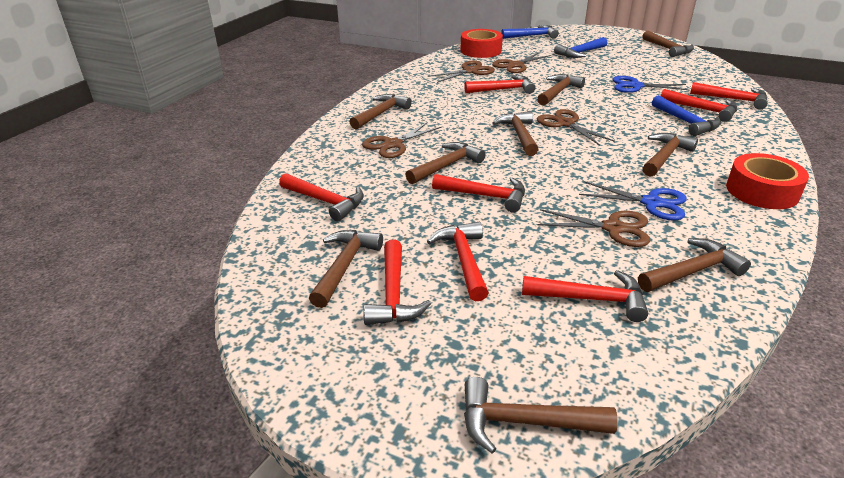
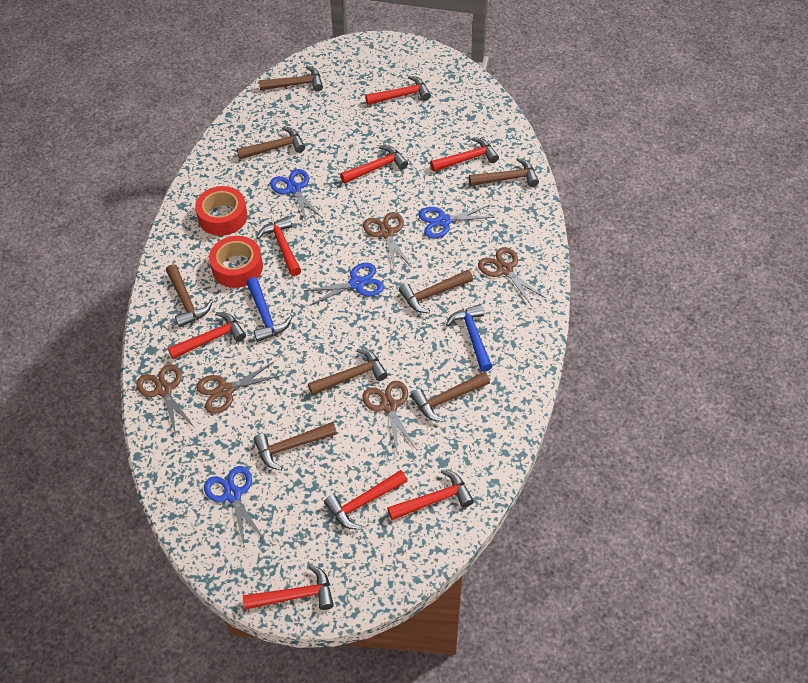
blue hammer: [501,25,559,39] [554,37,607,58] [652,95,721,136] = 3 -> [246,277,292,342] [446,304,493,372] = 2
blue scissors: [579,181,687,220] [612,76,689,93] = 2 -> [204,466,265,546] [270,169,323,224] [303,263,384,306] [418,205,495,238] = 4
brown hammer: [309,230,383,308] [350,94,412,130] [405,142,485,184] [464,377,618,454] [493,111,539,156] [537,74,585,106] [638,238,751,292] [642,31,694,57] [643,133,698,177] = 9 -> [166,264,212,327] [237,127,305,159] [253,422,337,470] [259,66,323,92] [308,349,388,396] [399,270,473,313] [411,372,490,422] [469,158,539,187] = 8

